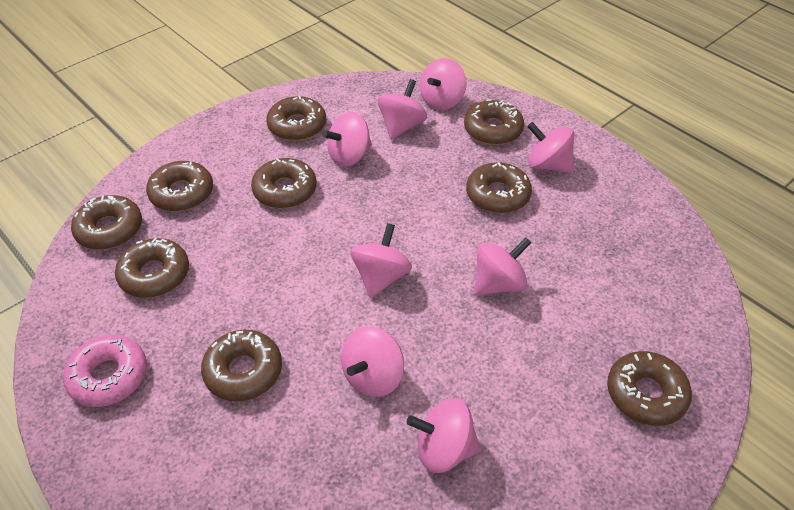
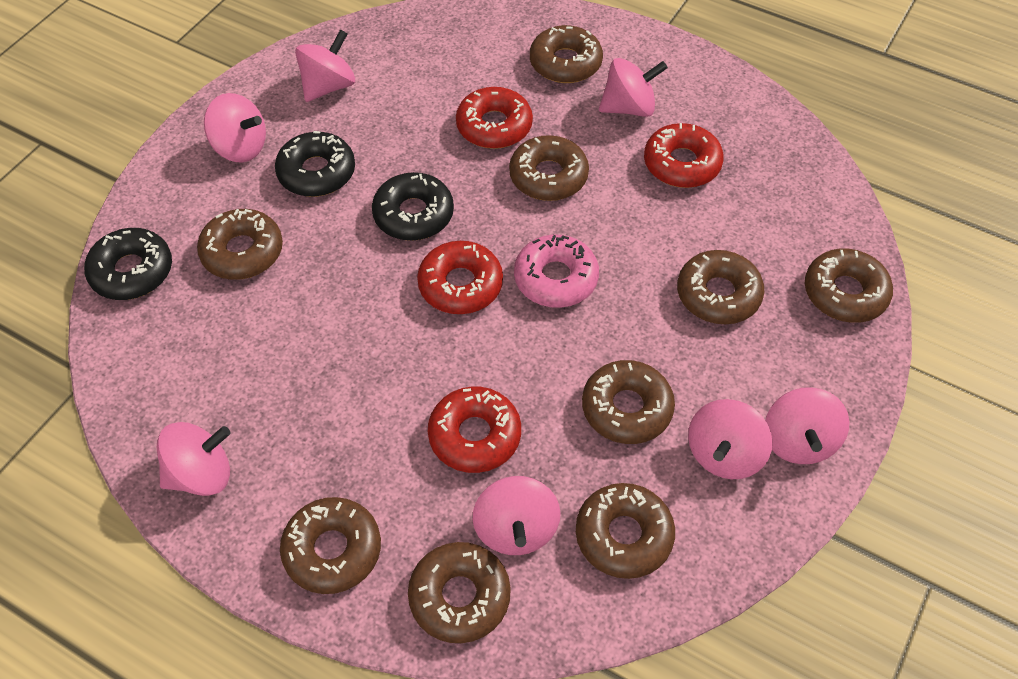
black donut: none = 0 -> [84,228,172,300] [275,131,355,197] [372,172,454,241] = 3
pink spinning top: [322,112,372,167] [341,327,404,397] [350,223,412,298] [378,79,427,140] [407,398,481,473] [420,58,467,110] [474,237,531,296] [527,122,574,173] = 8 -> [157,422,230,496] [204,93,266,163] [295,29,355,102] [473,476,561,555] [599,58,668,117] [688,399,772,479] [765,387,849,464] = 7
red donut: none = 0 -> [417,241,503,314] [428,386,521,473] [456,87,533,149] [644,123,724,188] = 4

